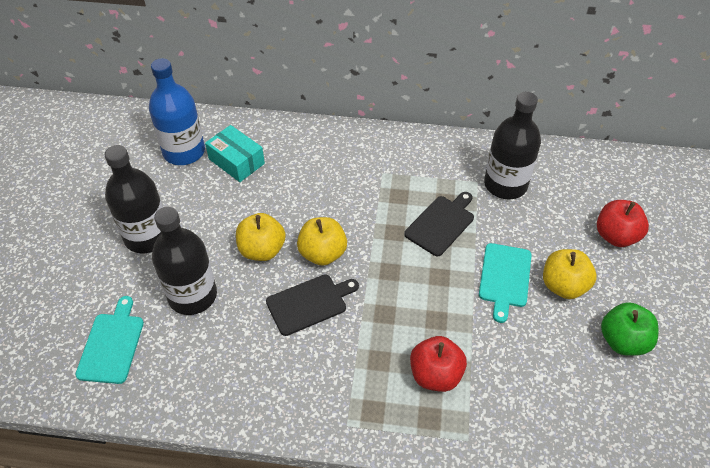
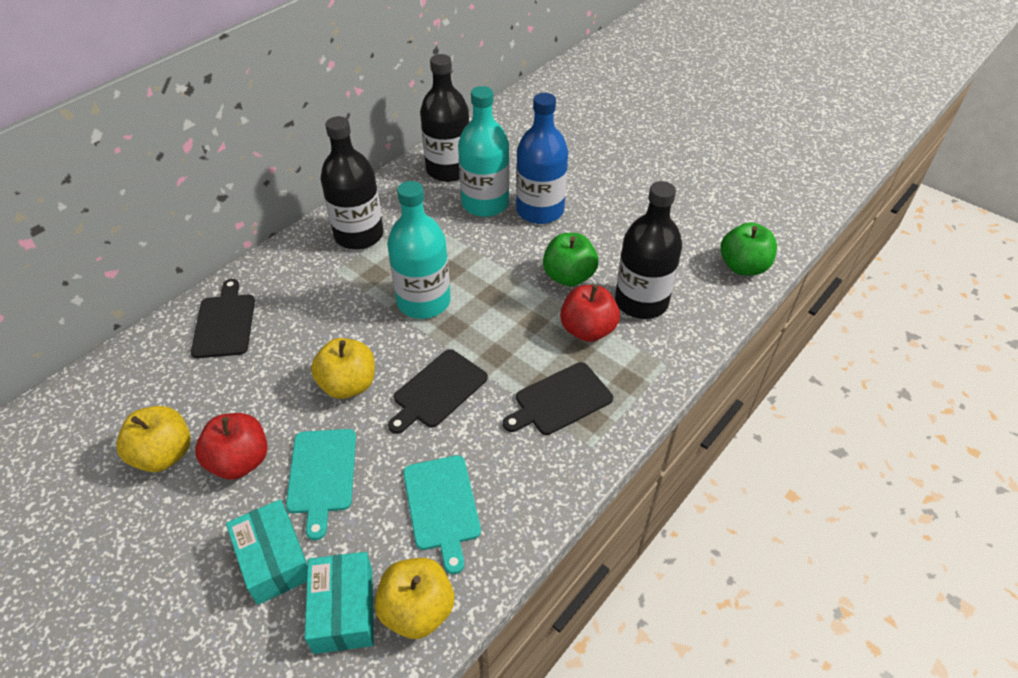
black cutting board: [266,274,359,336] [404,192,474,256] = 2 -> [191,279,255,358] [388,349,488,434] [503,362,613,435] = 3
green apple: [601,302,659,356] = 1 -> [543,233,599,287] [721,222,777,276] = 2
turquoise bottle: none = 0 -> [387,181,451,319] [458,86,510,217] = 2
turquoise box: [205,125,265,182] = 1 -> [226,499,308,605] [305,552,374,654] = 2

